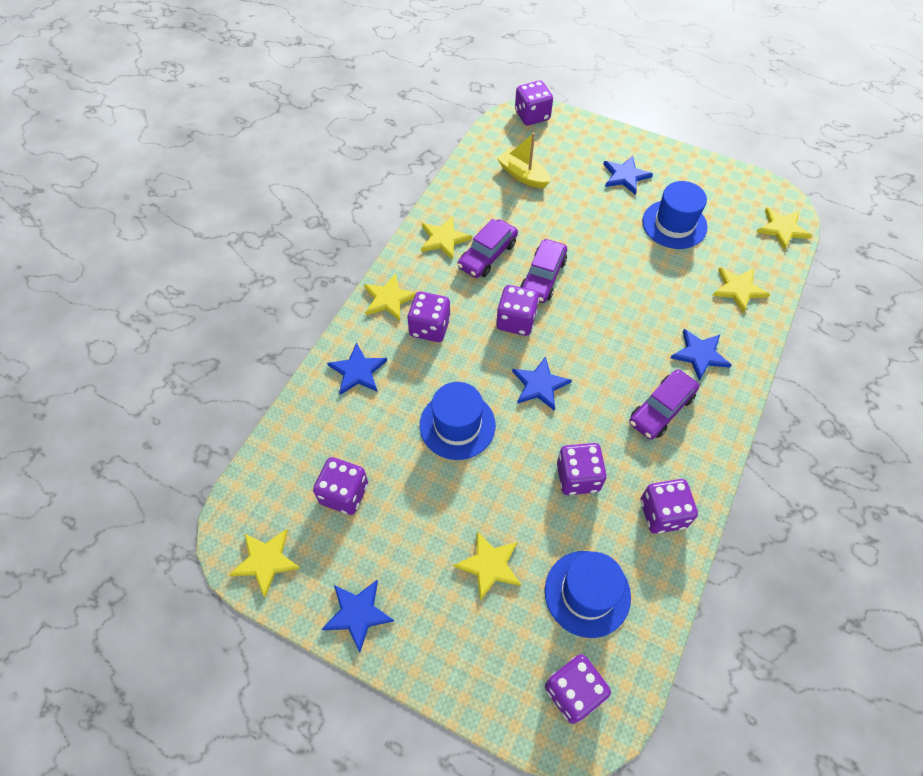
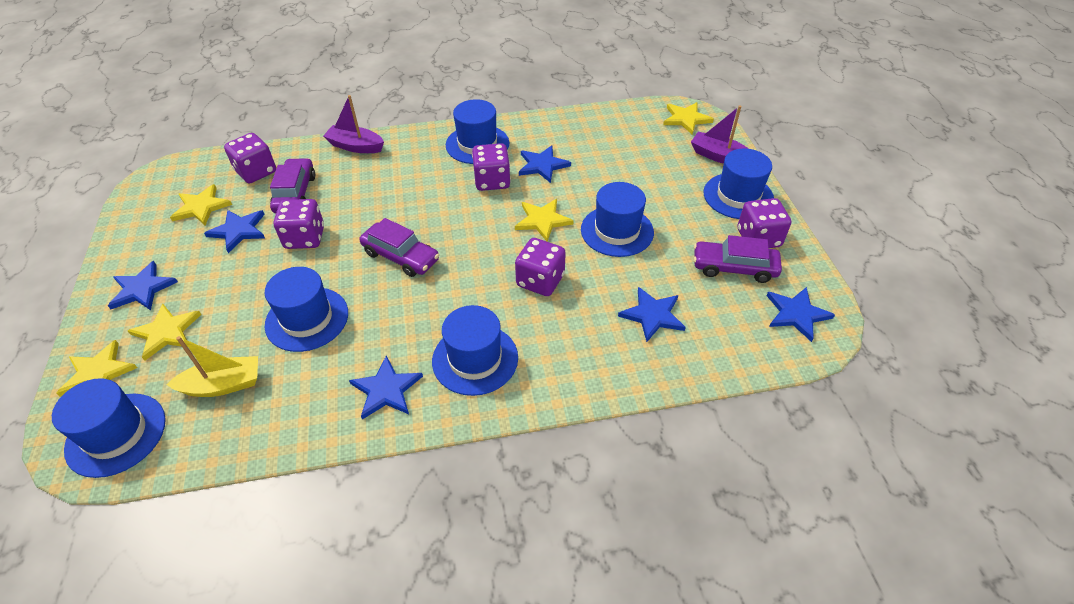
blue hat: [420,382,496,460] [545,551,631,638] [642,181,708,249] = 3 -> [52,378,166,478] [264,267,348,352] [432,305,518,396] [446,99,509,164] [581,182,654,257] [703,148,774,219] = 6
blue star: [322,580,394,652] [327,342,387,395] [512,356,572,411] [603,156,653,195] [670,329,731,381] = 5 -> [108,261,178,310] [204,210,265,253] [349,355,423,420] [519,145,571,183] [618,287,686,342] [767,287,835,342] = 6
purple boat: none = 0 -> [323,95,384,153] [691,105,749,164] = 2
purple dice: [313,457,368,515] [407,292,451,342] [496,285,539,336] [515,80,553,126] [545,654,611,724] [557,443,607,495] [641,479,698,534] = 7 -> [224,133,276,184] [274,199,324,249] [472,143,511,191] [515,238,566,296] [738,198,791,248] = 5
yellow star: [229,529,301,597] [364,273,416,321] [421,216,472,260] [453,531,521,600] [712,267,770,313] [756,207,812,250] = 6 -> [57,340,137,397] [128,304,201,361] [170,184,232,226] [515,199,574,242] [663,102,714,134] = 5

